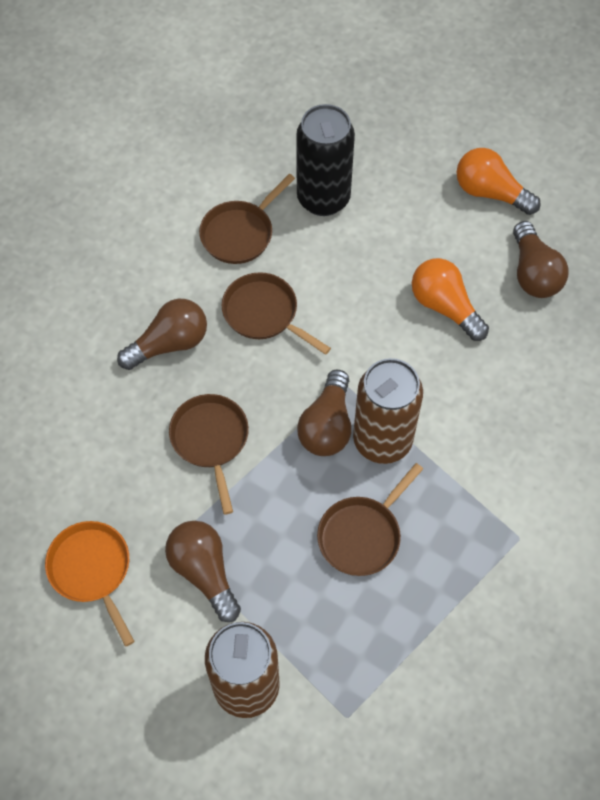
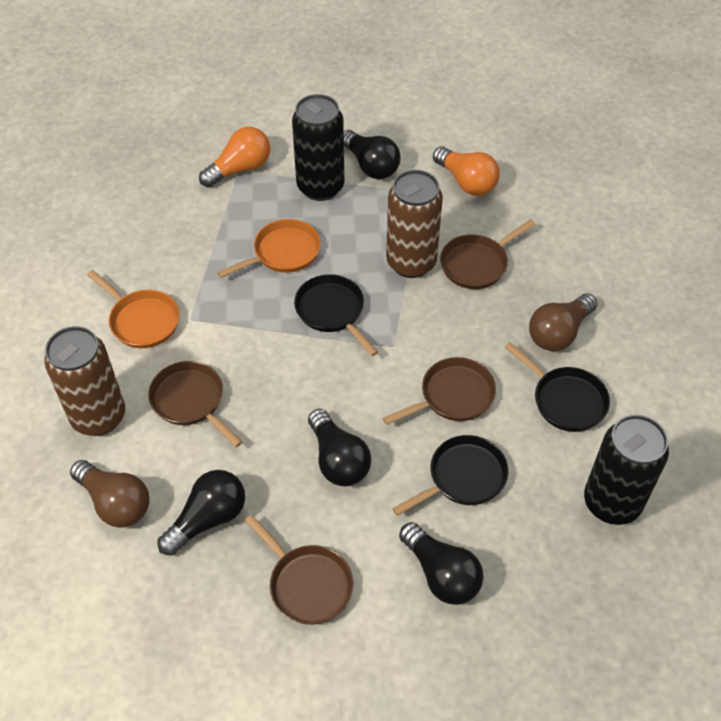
black can: [296,104,355,216] = 1 -> [292,94,344,201] [584,414,669,525] = 2
black light bulb: none = 0 -> [157,470,245,556] [308,409,371,486] [344,130,401,179] [399,522,484,605] = 4
black pan: none = 0 -> [294,274,378,356] [392,435,509,516] [505,342,610,432] = 3
brown light bulb: [117,299,207,370] [165,521,241,622] [297,370,351,456] [513,221,568,298] = 4 -> [70,460,150,528] [529,293,597,351] = 2
orange pan: [45,521,134,647] = 1 -> [87,270,180,348] [217,219,321,278] = 2

